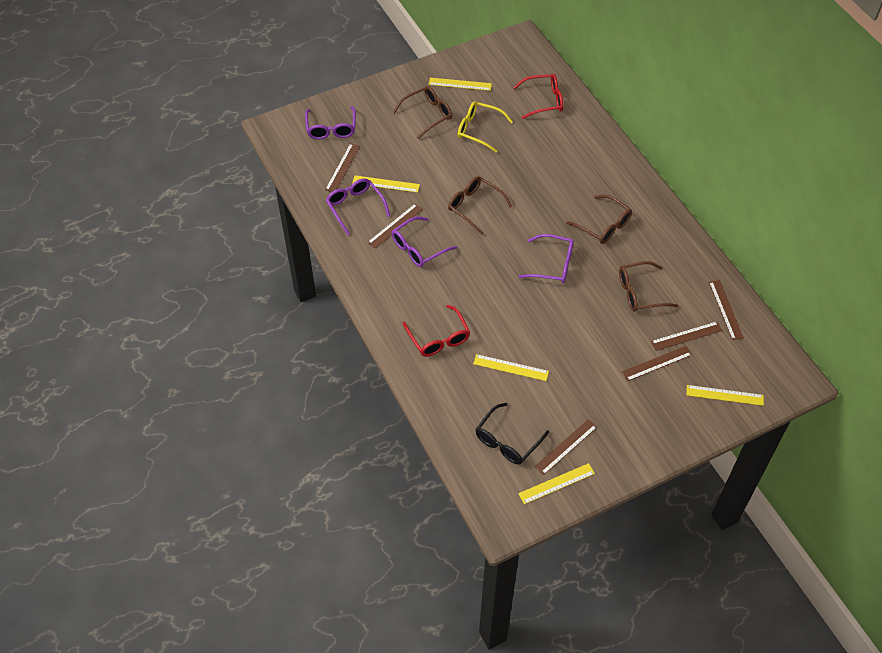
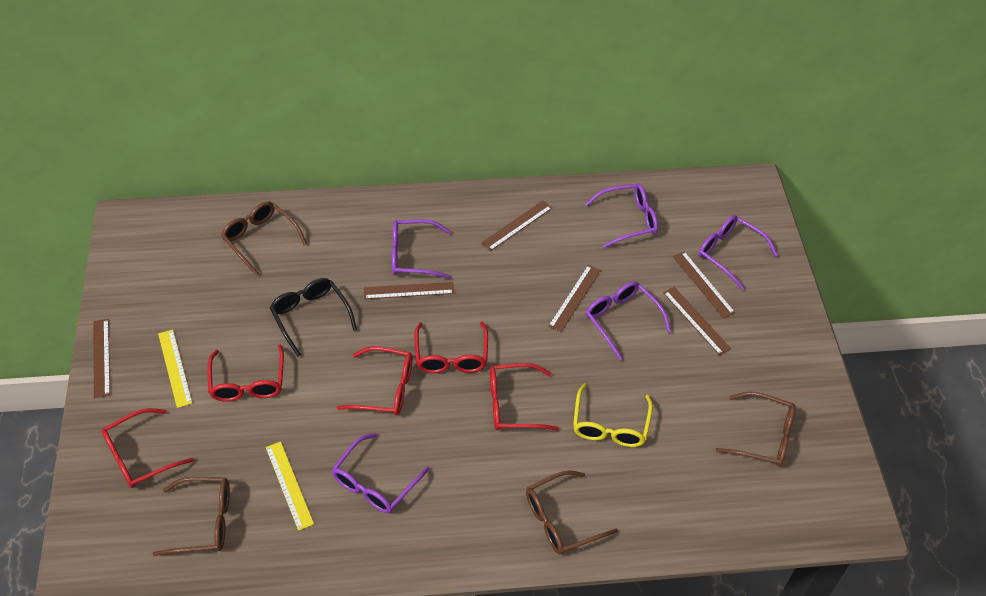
purple glasses: [305,106,356,140] [326,178,390,235] [392,216,457,267] [518,234,574,283] = 4 -> [332,433,430,513] [392,219,451,279] [585,184,658,248] [586,281,671,360] [698,215,778,290] = 5
red glasses: [402,305,470,357] [513,74,563,119] = 2 -> [101,408,194,488] [208,344,284,402] [337,346,413,415] [414,322,488,373] [490,363,559,431] = 5
yellow ruler: [352,175,420,193] [429,78,492,91] [473,354,549,381] [518,463,595,504] [686,385,764,406] = 5 -> [158,329,193,408] [266,441,314,531] = 2

